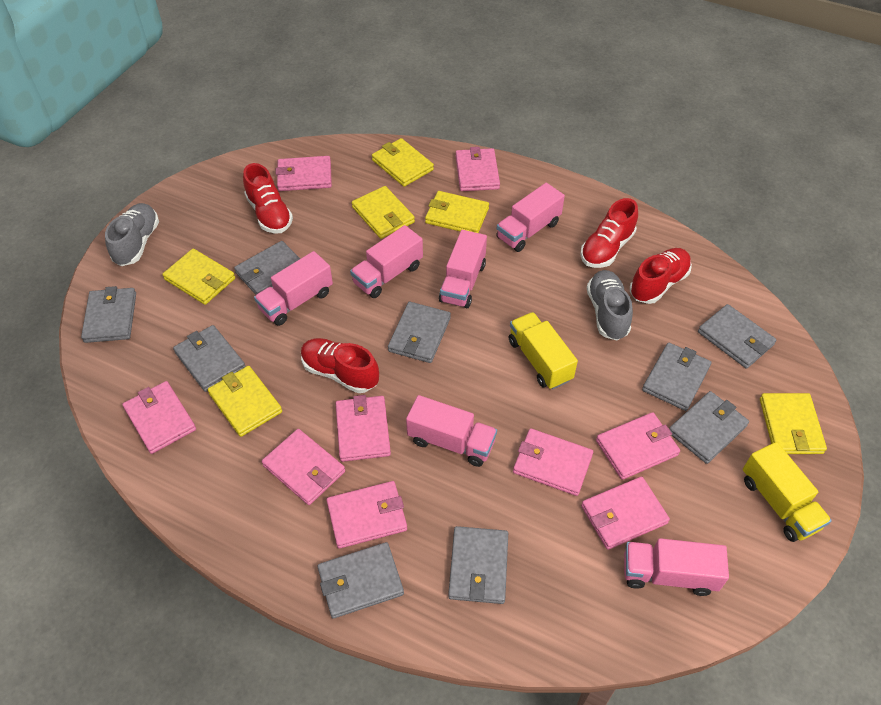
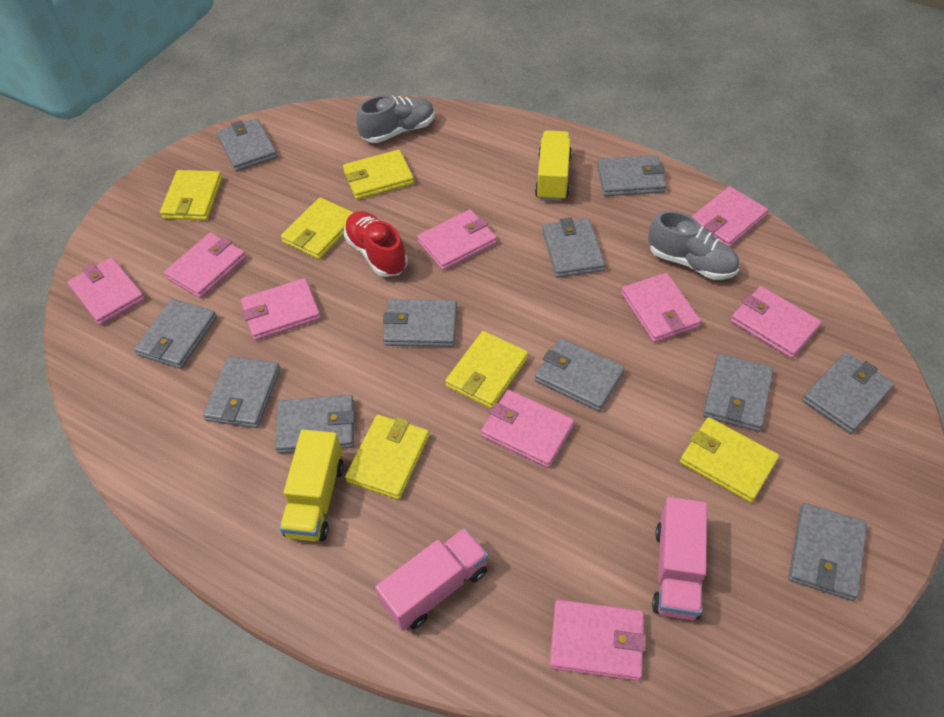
grey wallet: [81,286,136,343] [173,325,246,392] [234,241,300,295] [317,542,404,619] [388,302,451,363] [448,526,508,604] [642,343,711,411] [669,391,749,464] [698,304,777,369] = 9 -> [134,299,217,369] [203,356,280,428] [217,118,277,172] [275,395,354,454] [383,299,457,347] [535,338,625,411] [542,218,605,278] [597,155,666,196] [703,353,773,432] [788,503,867,601] [802,353,894,434] = 11
pink truck: [254,251,333,326] [350,225,423,298] [406,395,497,467] [439,230,487,308] [496,183,565,252] [624,538,729,596] = 6 -> [375,528,488,631] [652,497,707,620] = 2
red shoe: [243,163,293,234] [301,338,379,393] [580,198,638,268] [630,248,692,304] = 4 -> [344,211,408,277] = 1

